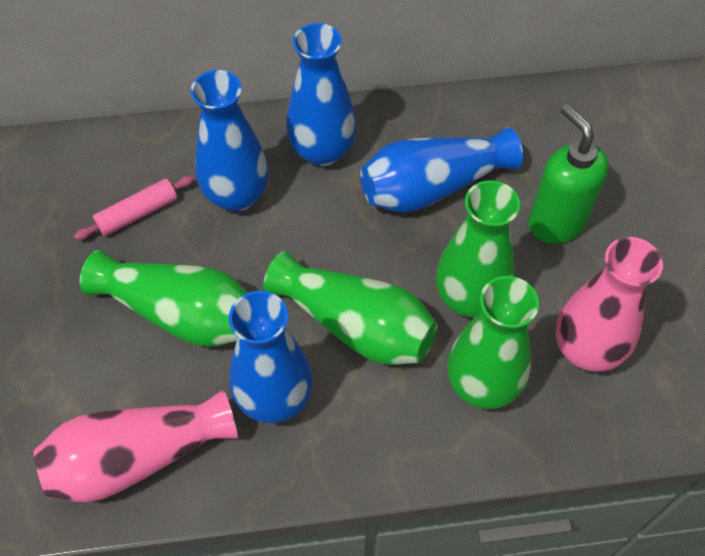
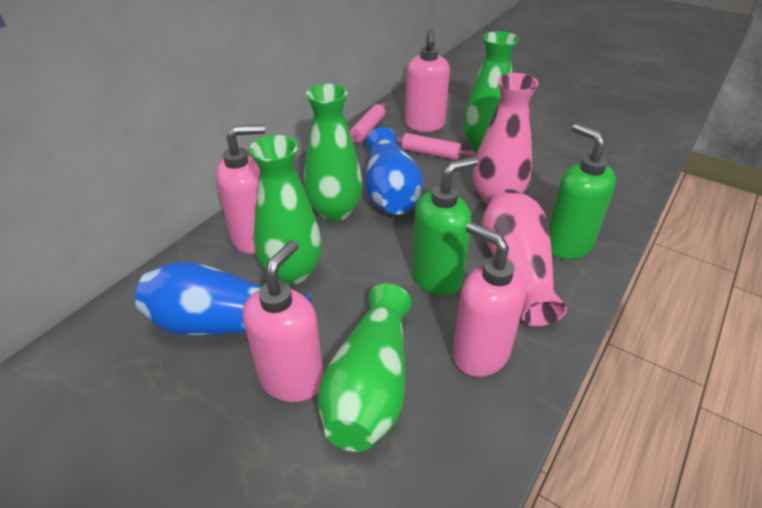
blue vase: [191,70,268,212] [229,291,313,423] [286,23,356,166] [360,127,523,213] = 4 -> [135,262,312,335] [365,127,423,215] = 2
green soap dispenser: [529,105,608,244] = 1 -> [412,156,478,296] [548,123,616,259] = 2
pink rolling pin: [74,175,195,240] = 1 -> [349,103,386,144] [397,133,477,160] = 2
pink soap dispenser: none = 0 -> [215,124,265,254] [243,240,324,402] [405,29,450,132] [453,222,527,377] = 4

